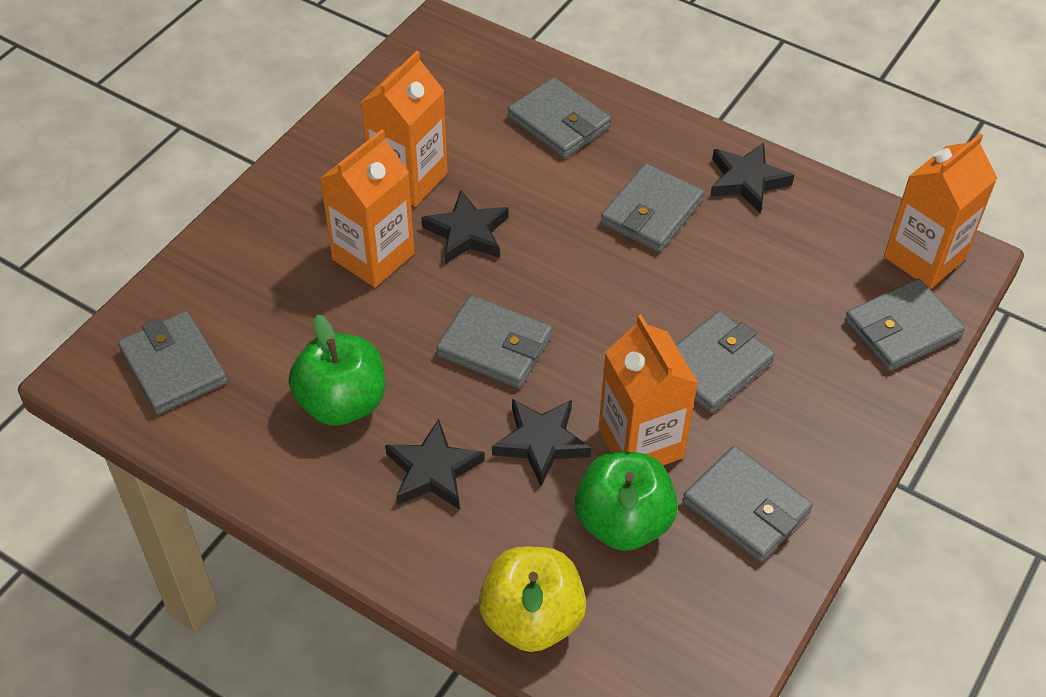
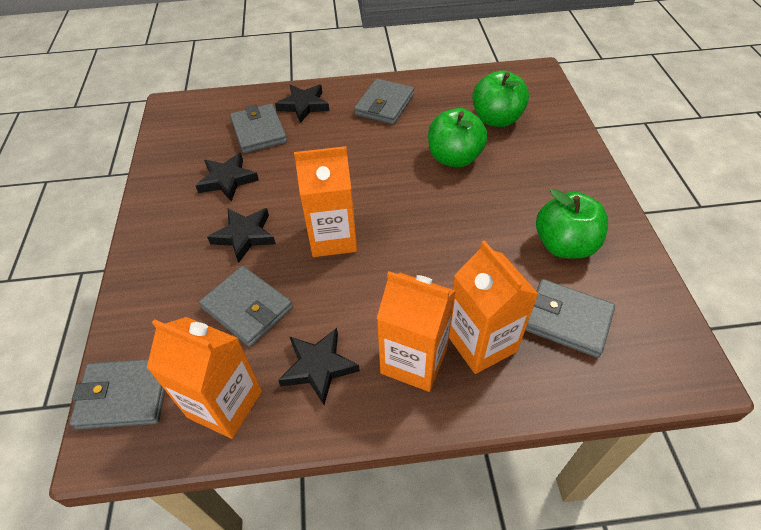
green apple: [288,314,385,426] [575,451,678,551] = 2 -> [428,108,487,167] [472,70,529,127] [536,189,608,259] = 3
grey wallet: [118,311,227,414] [436,295,552,388] [508,77,611,158] [601,163,704,252] [676,311,775,413] [683,446,813,562] [845,278,965,371] = 7 -> [69,359,165,430] [199,266,293,347] [230,104,287,153] [354,79,414,124] [525,279,615,358] = 5
yellow apple: [479,547,586,652] = 1 -> none = 0

